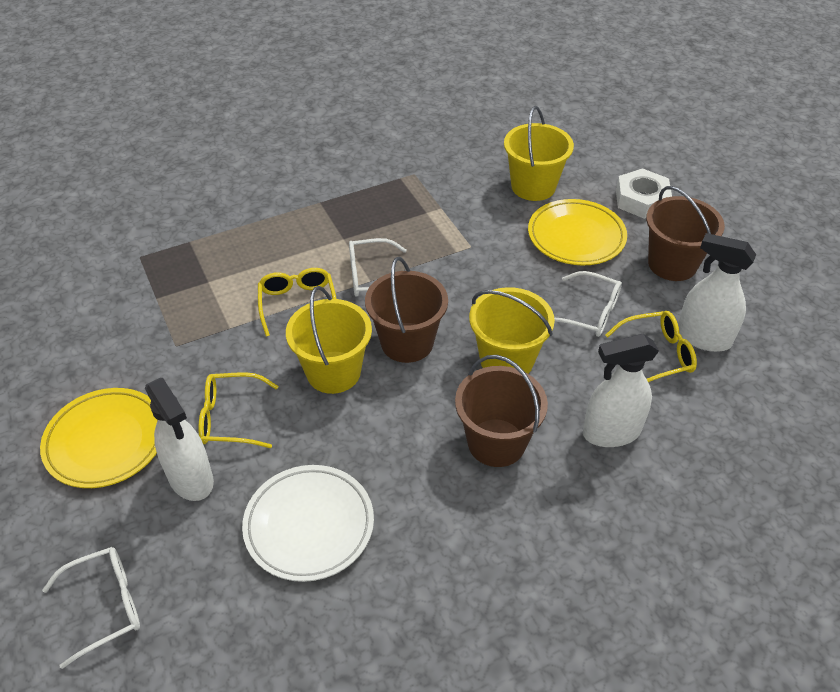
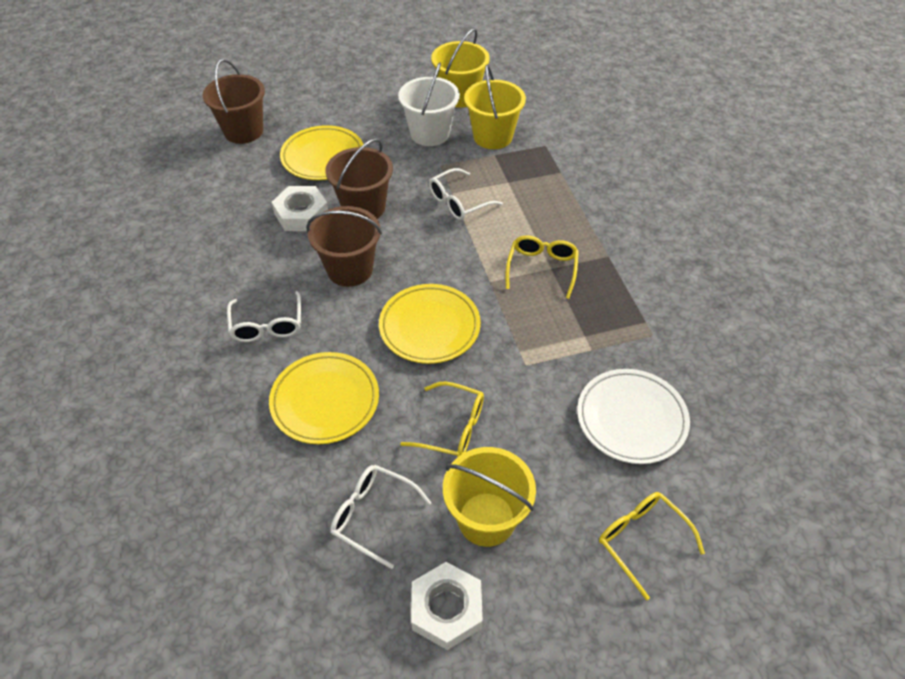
white bucket: none = 0 -> [398,62,460,146] = 1
white nut: [616,168,672,219] = 1 -> [272,186,328,231] [411,562,483,650] = 2
white spray bottle: [145,378,214,501] [583,334,659,447] [678,233,756,352] = 3 -> none = 0
yellow plate: [40,388,158,488] [528,199,627,266] = 2 -> [269,352,379,444] [280,125,363,180] [379,284,481,364] = 3

